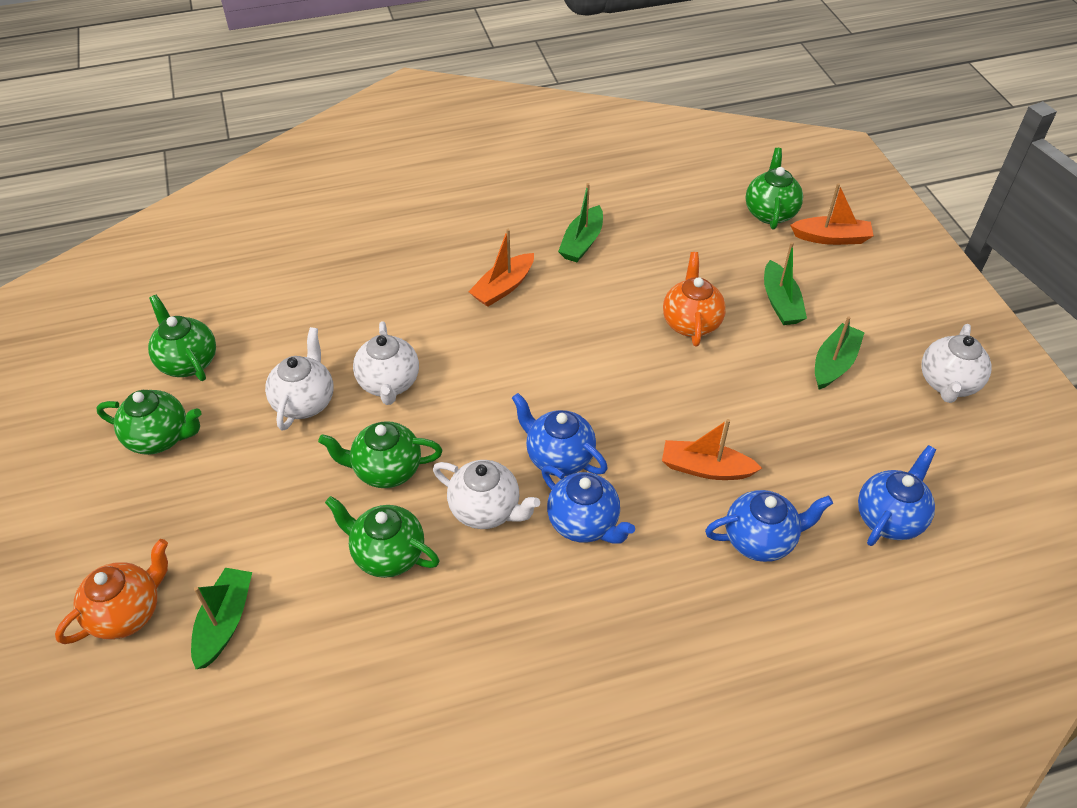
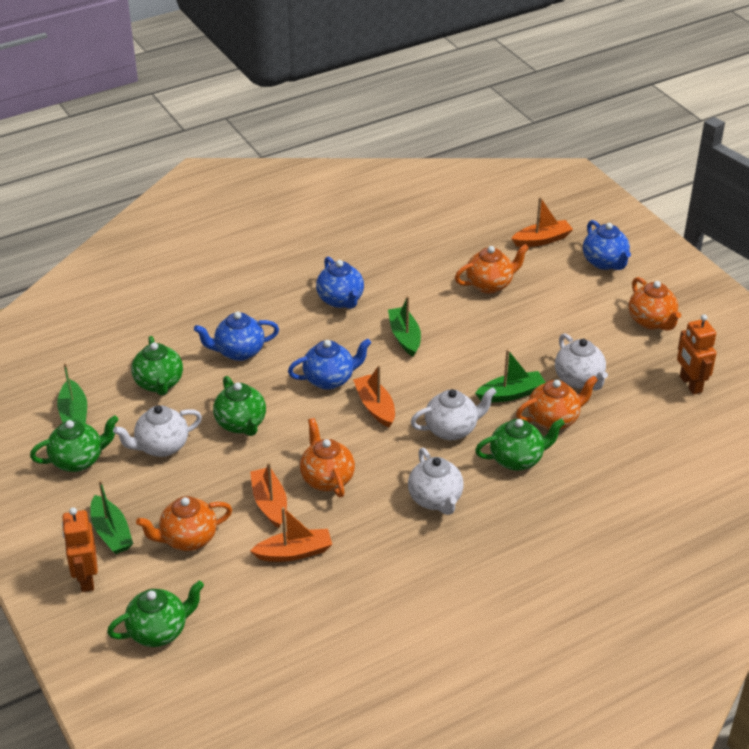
orange boat: [468,229,534,307] [662,419,762,480] [790,183,874,245] = 3 -> [250,462,287,528] [250,507,332,562] [353,365,395,427] [511,197,573,247] = 4
orange robot: none = 0 -> [62,507,98,592] [677,314,717,395] = 2
orange teapot: [55,539,168,644] [663,252,726,347] = 2 -> [136,496,232,551] [300,418,355,497] [455,244,529,294] [516,376,598,430] [629,277,681,331] = 5

